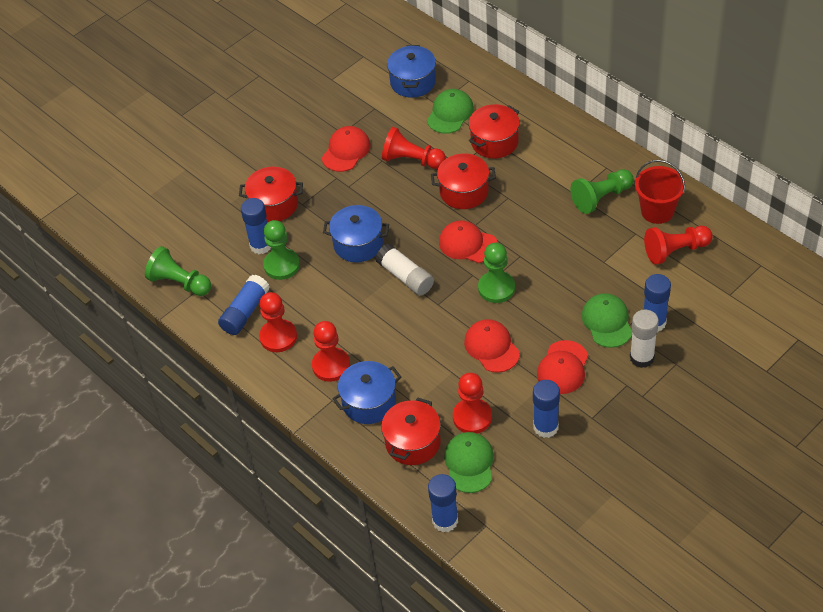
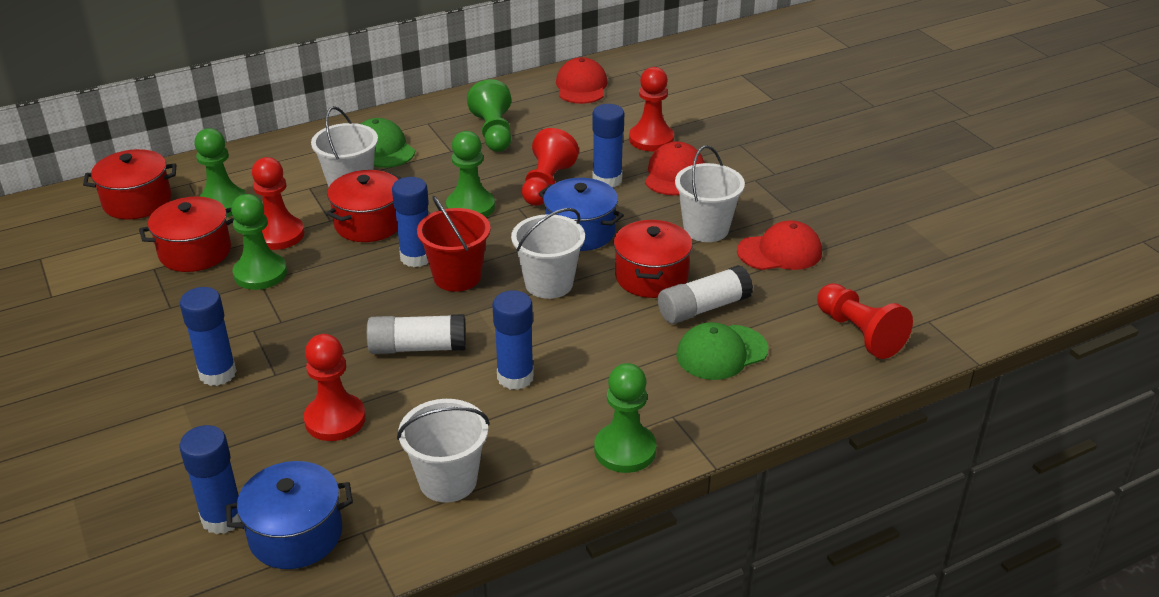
blue pot: [323,205,389,262] [332,361,401,424] [387,45,436,98] = 3 -> [226,461,353,569] [538,178,624,251] = 2
green cap: [427,89,474,134] [444,432,494,493] [582,293,632,348] = 3 -> [361,118,415,168] [676,322,768,380] = 2
green pawn: [145,246,211,296] [263,220,300,280] [478,243,515,303] [571,169,634,214] = 4 -> [194,128,246,217] [231,194,287,290] [446,131,495,217] [467,79,511,152] [594,363,656,473] = 5
red cap: [322,126,371,172] [439,221,498,263] [464,319,520,373] [537,340,588,394] = 4 -> [556,57,608,104] [645,142,705,196] [737,220,822,270] = 3
white bucket: none = 0 -> [311,106,378,187] [397,399,490,503] [511,208,585,299] [675,145,745,242] = 4

